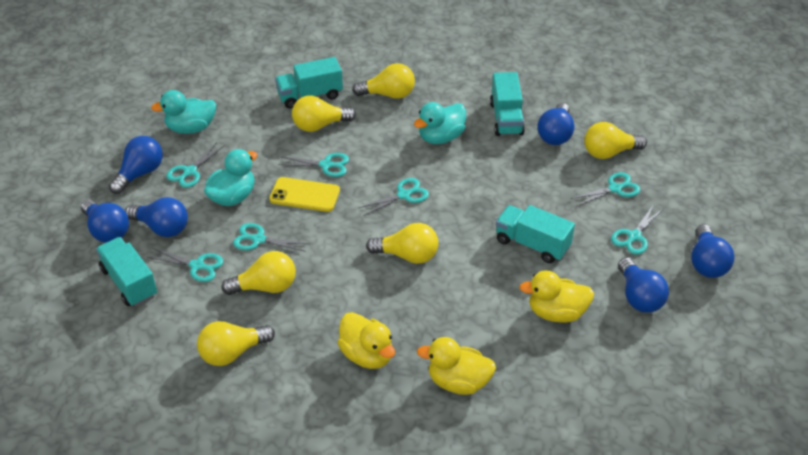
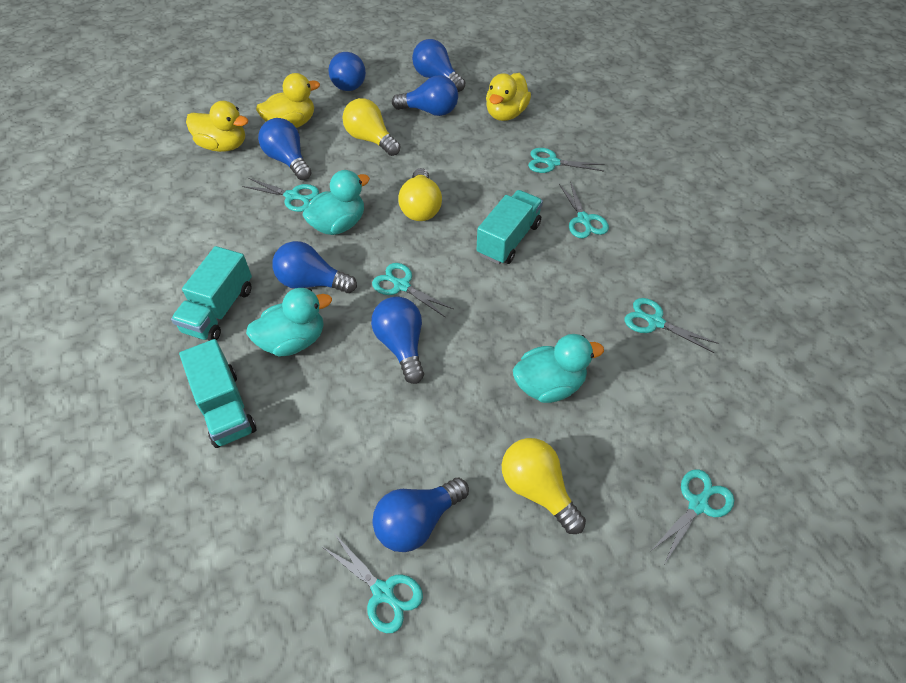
blue light bulb: [81,199,129,243] [109,136,163,194] [125,197,188,237] [537,103,574,145] [618,257,669,313] [691,224,735,278] = 6 -> [258,118,312,180] [272,241,357,293] [328,52,366,91] [371,296,424,384] [372,478,469,552] [392,75,458,116] [412,39,465,92] = 7
turquoise truck: [96,237,157,306] [275,57,343,108] [490,72,525,136] [496,205,575,263] = 4 -> [171,246,252,341] [179,339,257,448] [477,190,543,264] = 3
yellow light bulb: [197,321,275,366] [221,251,296,295] [292,95,356,132] [352,63,415,99] [366,223,439,264] [584,122,647,159] = 6 -> [342,98,401,156] [398,168,442,221] [502,438,586,534] = 3
yellow phone: [269,177,340,212] = 1 -> none = 0

